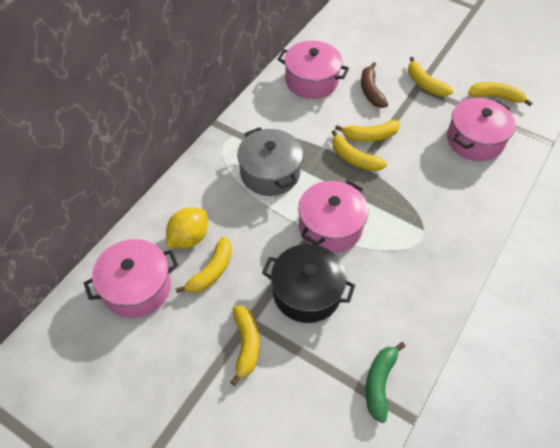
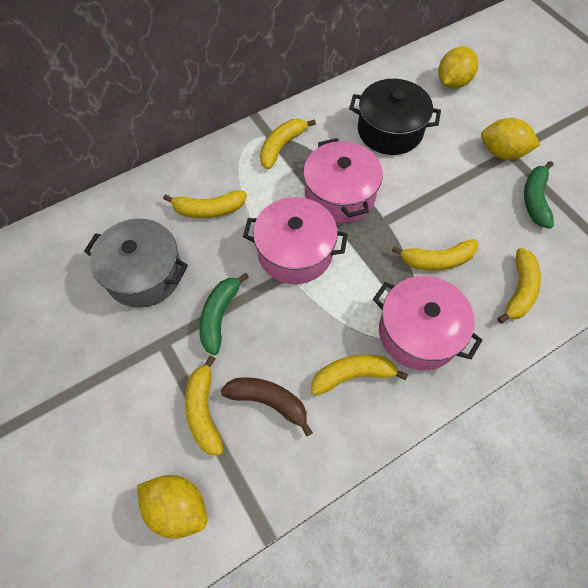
green banana: [366,342,405,423] = 1 -> [199,273,249,355] [524,161,554,229] = 2
pink pot: [84,239,178,318] [277,41,349,99] [298,180,369,253] [447,98,516,161] = 4 -> [243,197,348,284] [303,138,383,223] [373,276,482,370] = 3
yellow lemon: [166,207,208,249] = 1 -> [137,475,207,538] [438,47,478,89] [481,118,540,160] = 3

